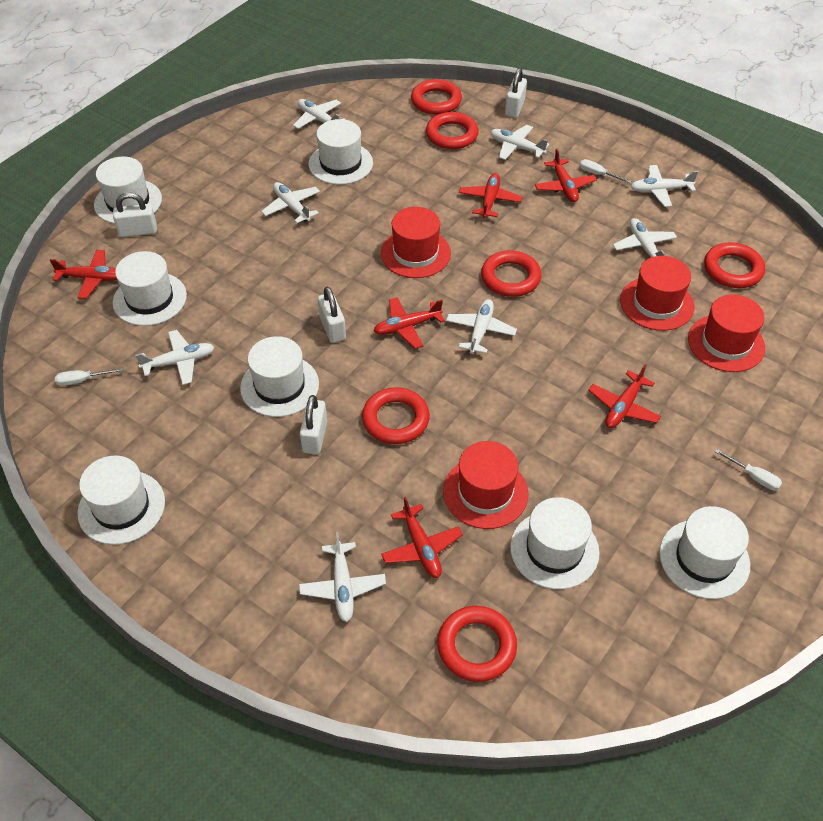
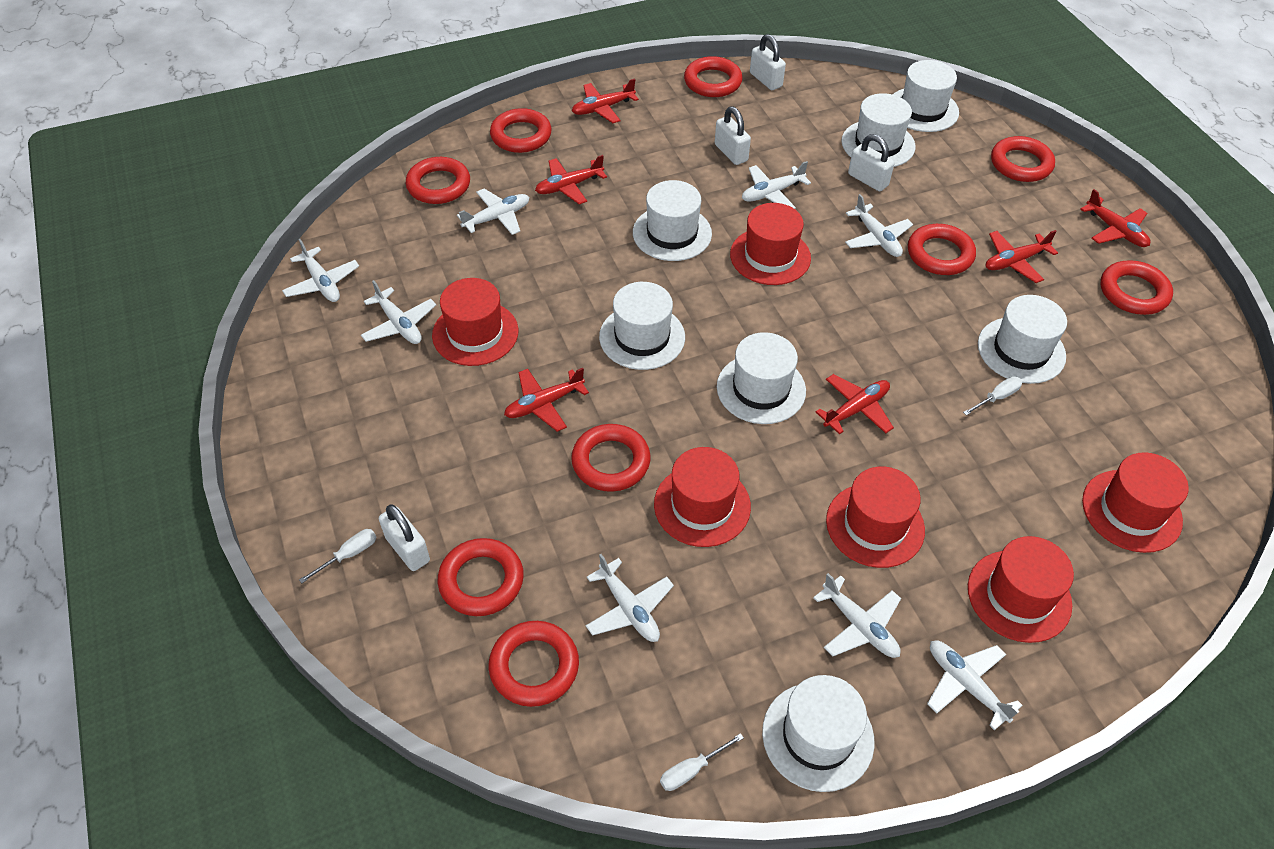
red hat: [381,207,451,278] [443,441,529,529] [620,256,695,331] [688,294,765,372] = 4 -> [432,278,518,366] [654,447,751,547] [730,203,811,285] [826,466,925,568] [968,536,1074,643] [1082,452,1189,553] = 6
red ring: [362,387,430,444] [411,79,462,115] [426,112,478,149] [437,606,517,682] [481,250,542,297] [704,242,765,288] = 6 -> [406,157,470,204] [438,538,524,616] [489,621,579,707] [490,108,552,153] [571,424,651,492] [684,56,743,97] [908,224,976,275] [991,136,1055,182] [1100,260,1173,315] = 9

